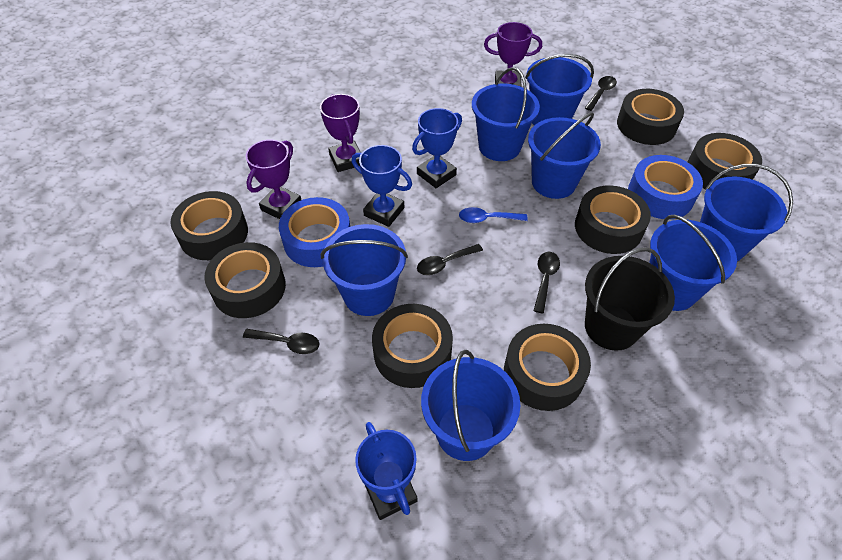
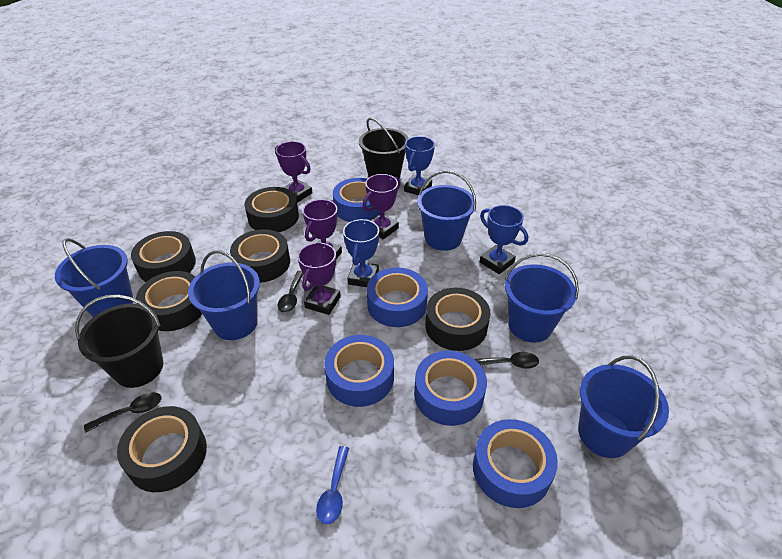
black bucket: [585,247,675,351] = 1 -> [75,294,163,388] [359,118,409,179] = 2
black spoon: [243,329,320,354] [417,244,483,275] [534,252,560,313] [585,76,617,111] = 4 -> [84,392,161,433] [278,271,303,312] [475,352,539,369] = 3
black tape: [170,191,248,260] [204,242,286,318] [372,304,453,388] [504,324,591,411] [575,186,651,254] [617,89,684,145] [688,133,762,189] = 7 -> [117,406,207,492] [131,231,196,282] [136,271,202,331] [230,229,290,283] [244,187,299,232] [425,288,491,351] = 6
blue bucket: [321,224,408,316] [421,350,520,461] [472,67,540,161] [525,54,594,125] [528,112,601,199] [649,215,737,311] [700,164,793,262] = 7 -> [55,238,133,317] [188,250,260,340] [417,170,476,251] [504,253,579,343] [578,356,669,458] = 5
blue tape: [279,197,350,267] [628,155,703,219] = 2 -> [324,335,394,407] [333,178,380,222] [367,267,428,327] [414,351,487,426] [473,419,558,508] = 5
purple trophy: [246,139,301,219] [320,94,361,172] [484,22,542,87] = 3 -> [275,141,313,203] [298,242,341,315] [303,199,342,259] [363,174,400,239] = 4

